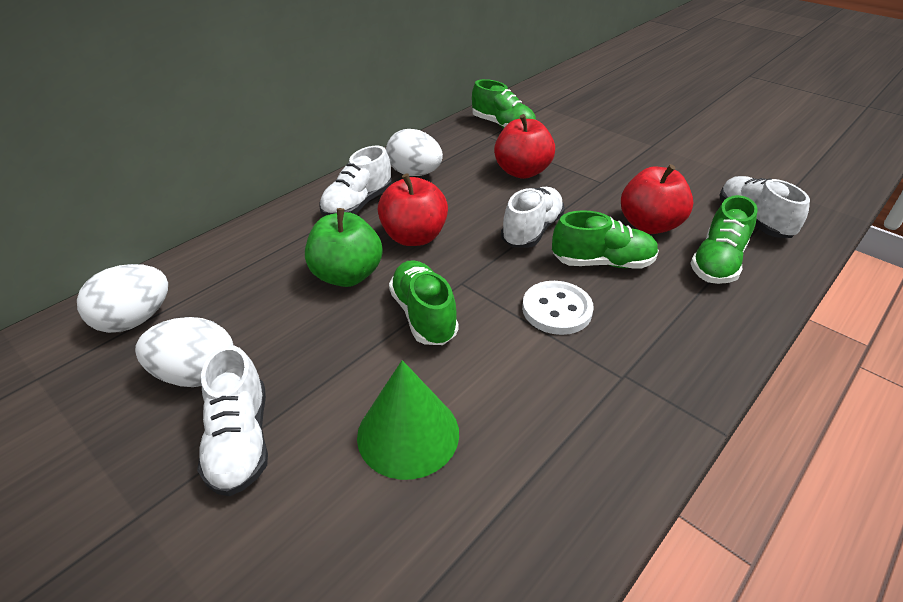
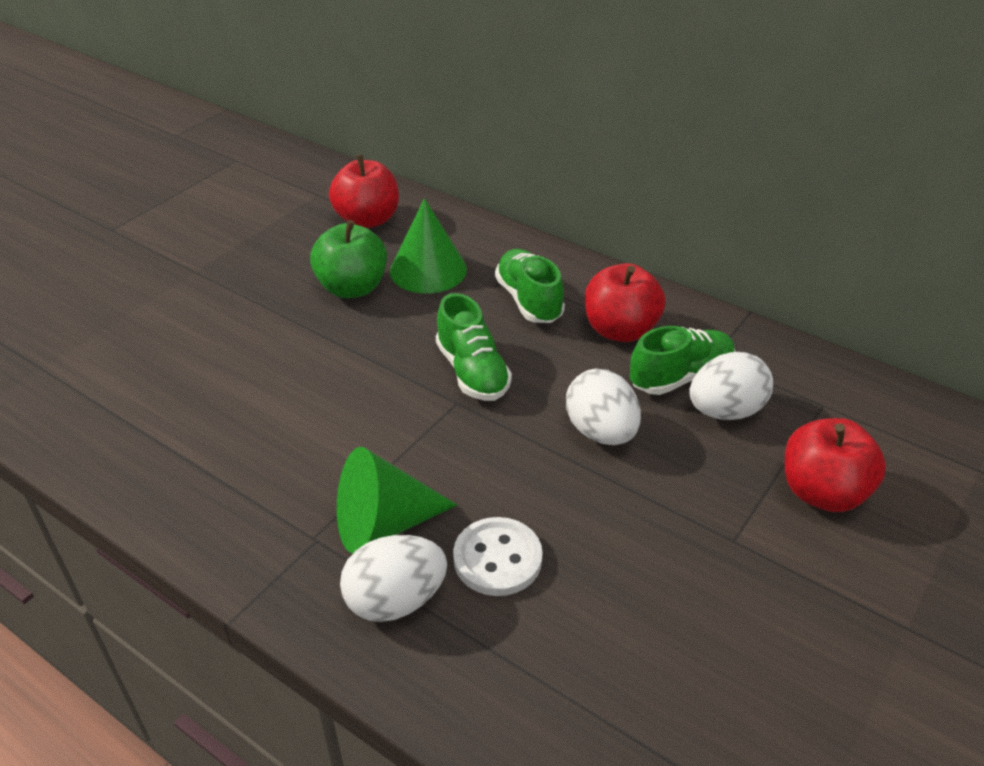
green cone: [357,360,459,480] = 1 -> [337,447,457,554] [390,198,467,294] = 2
green shoe: [389,260,459,345] [472,79,536,128] [552,210,659,269] [690,195,758,284] = 4 -> [436,293,512,401] [495,249,565,323] [630,326,735,395] = 3
white shoe: [197,345,268,496] [320,146,392,217] [501,187,565,248] [720,176,810,238] = 4 -> none = 0

